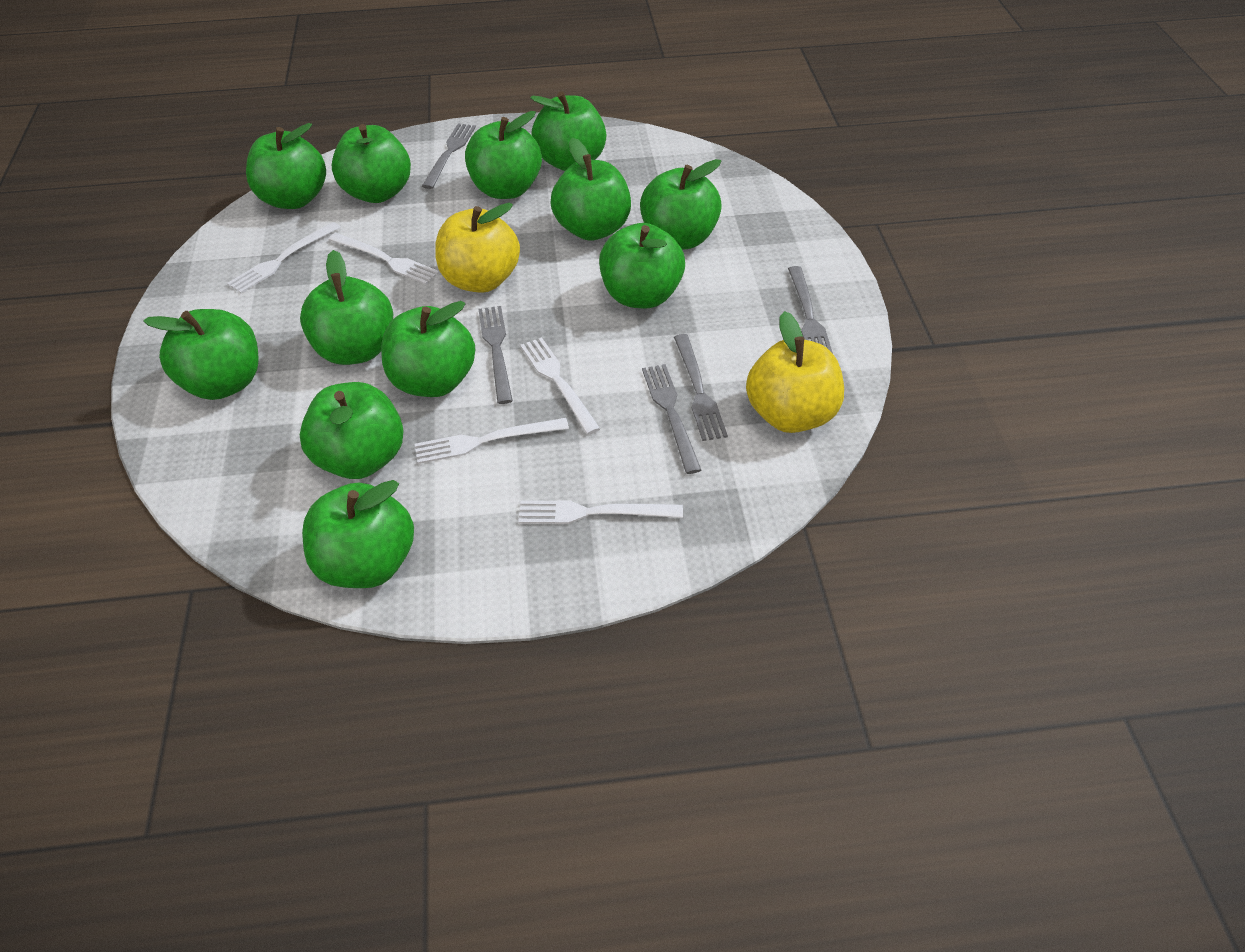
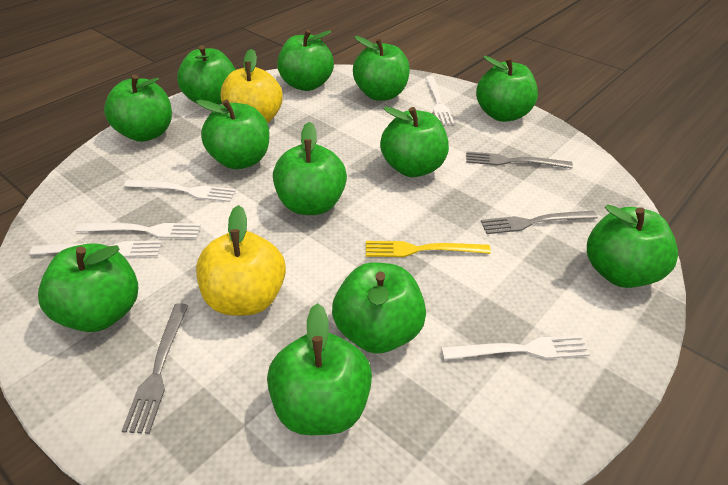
grey fork: [422,123,476,189] [478,306,513,404] [642,364,701,474] [674,334,728,441] [788,266,833,354] = 5 -> [122,303,188,434] [466,151,573,168] [481,210,598,234] = 3
yellow fork: none = 0 -> [366,241,491,257] = 1

